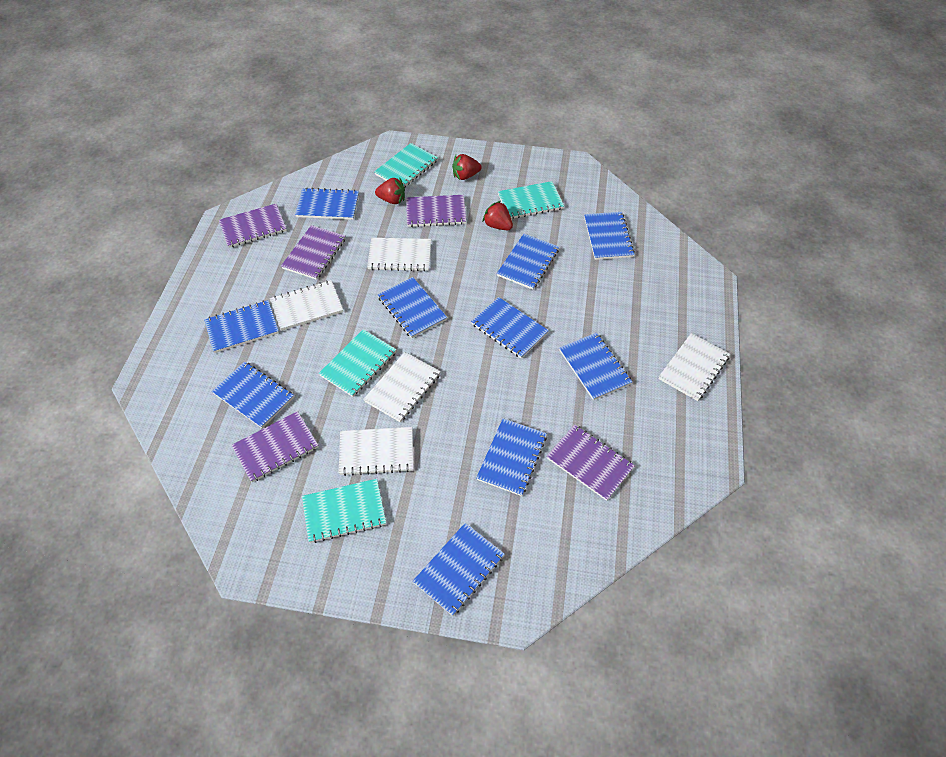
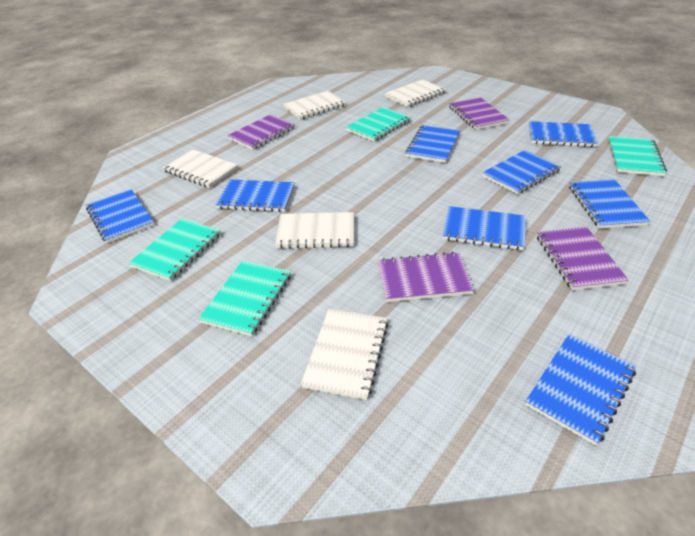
blue notebook: [204,300,279,353] [212,361,294,428] [295,188,359,220] [378,277,447,338] [413,523,505,616] [471,297,549,358] [476,418,547,496] [497,234,559,290] [559,333,632,400] [584,212,635,260] = 10 -> [86,189,154,243] [215,180,295,212] [405,125,460,163] [443,206,526,250] [482,150,561,194] [525,334,636,445] [529,121,598,147] [569,179,650,229] = 8
purple notebook: [219,204,287,248] [232,411,318,482] [281,225,346,280] [406,195,466,227] [547,424,635,501] = 5 -> [227,114,295,150] [377,252,474,302] [449,97,509,130] [537,226,629,290] = 4
red strawberry: [375,178,405,204] [452,154,482,180] [483,201,513,230] = 3 -> none = 0

